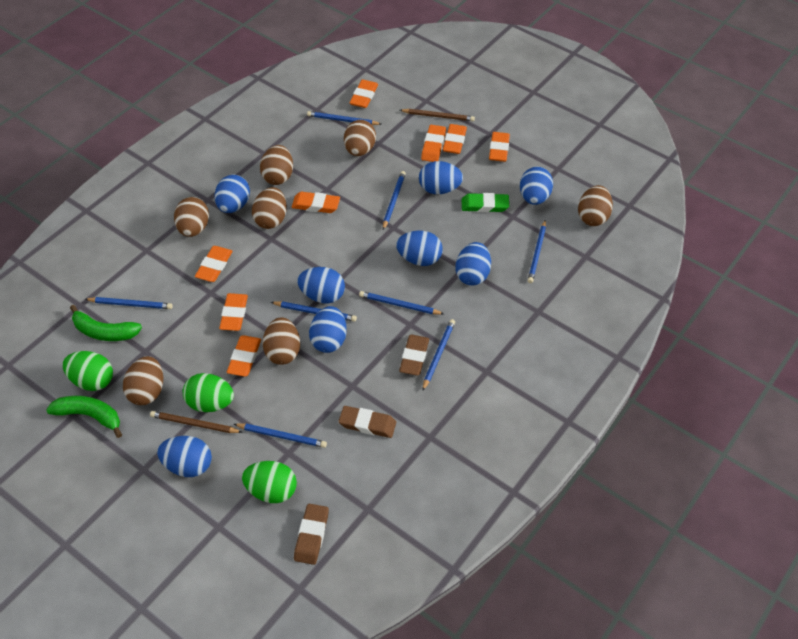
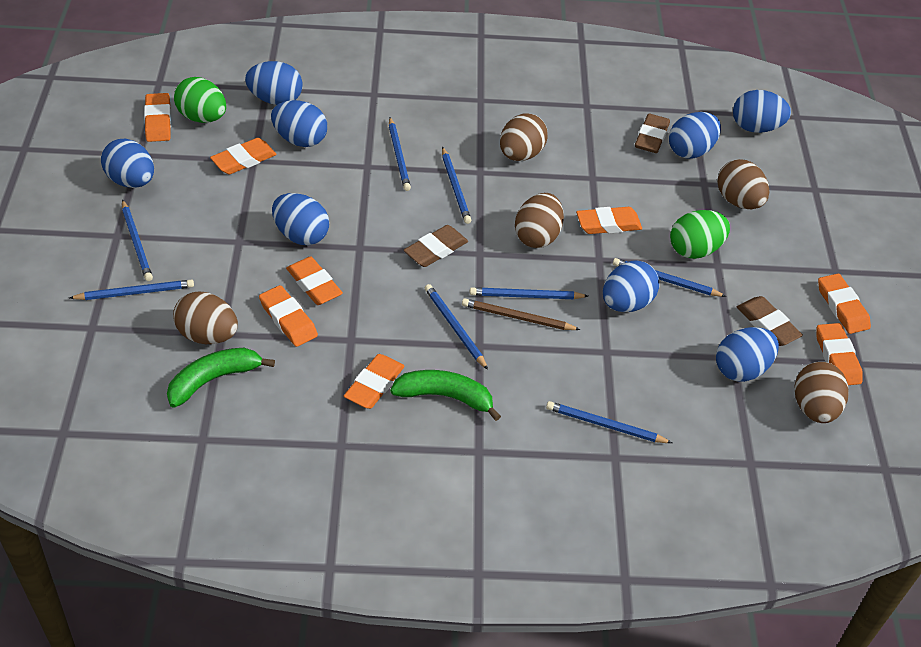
brown egg: [123,356,163,405] [174,197,209,237] [252,187,287,229] [260,145,293,185] [263,317,300,365] [344,120,376,156] [578,185,613,226] = 7 -> [173,292,238,344] [500,114,548,161] [515,193,564,248] [717,159,769,209] [795,362,849,423] = 5
brown pencil: [150,411,243,433] [400,109,475,121] = 2 -> [462,298,580,330] = 1
green egg: [63,351,113,391] [182,373,234,412] [242,461,297,503] = 3 -> [174,77,226,123] [670,210,730,259] = 2
green eraser: [462,193,509,212] = 1 -> none = 0

